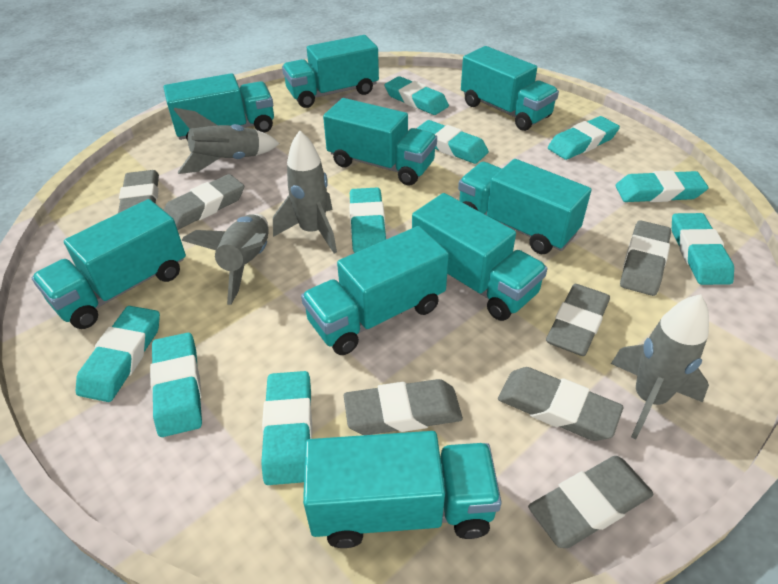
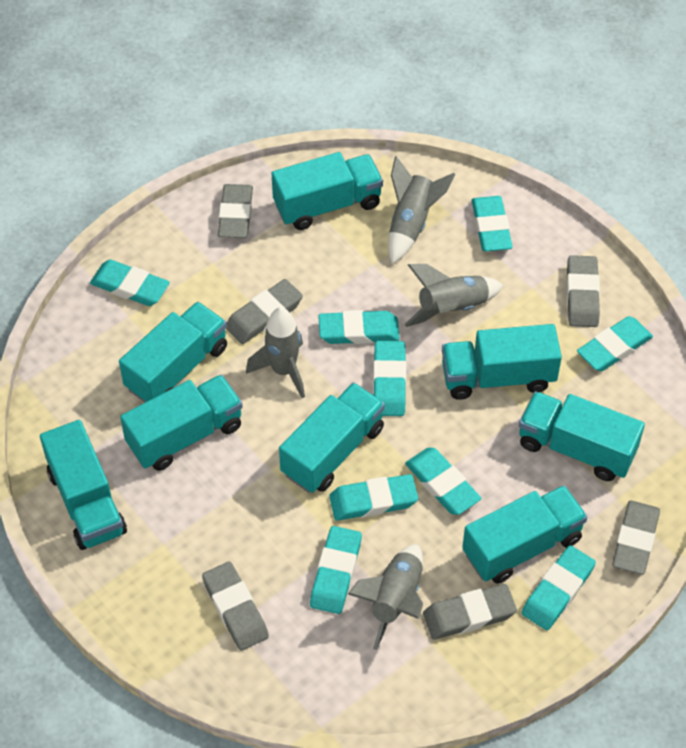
grey eraser: [118,170,159,213] [164,174,244,230] [344,379,463,435] [498,367,623,441] [528,456,653,548] [546,284,610,356] [620,220,671,296] = 7 -> [202,562,269,651] [218,184,253,238] [226,279,303,344] [423,584,517,640] [567,255,600,327] [612,500,660,575] = 6
turquoise truck: [32,199,186,329] [163,73,274,141] [282,35,379,108] [301,226,449,355] [303,431,502,548] [323,98,437,186] [412,193,548,321] [458,159,591,254] [461,46,559,131] = 9 -> [40,420,127,550] [119,302,227,403] [120,375,243,471] [272,152,383,230] [279,382,385,493] [442,324,562,400] [462,485,588,584] [519,392,645,481] = 8

